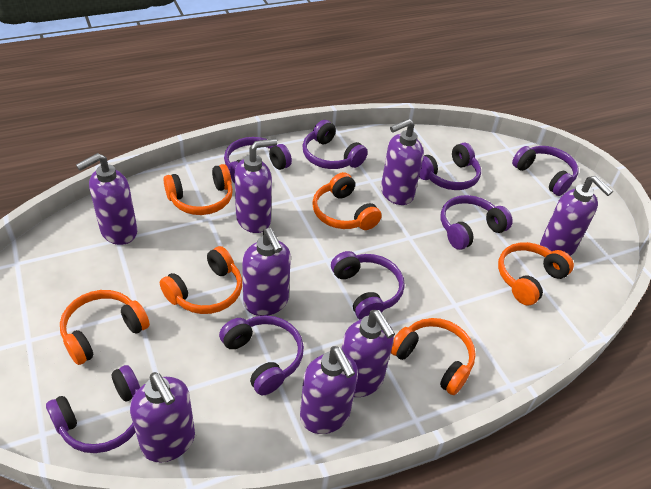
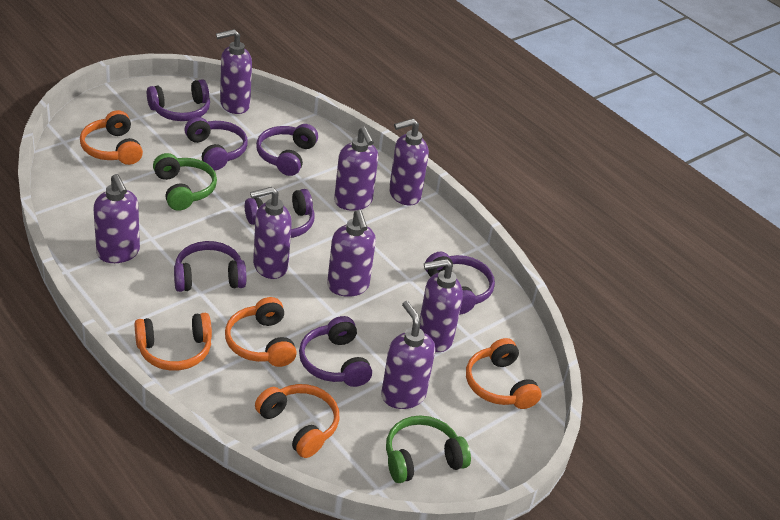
green headphones: none = 0 -> [153,153,217,211] [386,415,471,483] = 2
orange headphones: [60,290,150,365] [160,246,242,314] [163,164,233,215] [312,172,382,230] [391,318,476,395] [498,242,574,306] = 6 -> [80,110,143,165] [135,313,212,371] [225,297,297,367] [255,384,340,458] [466,338,542,409] = 5
purple headphones: [46,365,140,453] [219,316,304,395] [224,137,292,184] [302,120,368,169] [331,251,405,320] [419,143,481,190] [441,195,513,250] [512,146,579,196] = 8 -> [147,79,210,121] [174,241,246,292] [185,117,248,170] [245,189,315,238] [256,124,318,176] [299,316,372,387] [425,252,495,315] = 7

